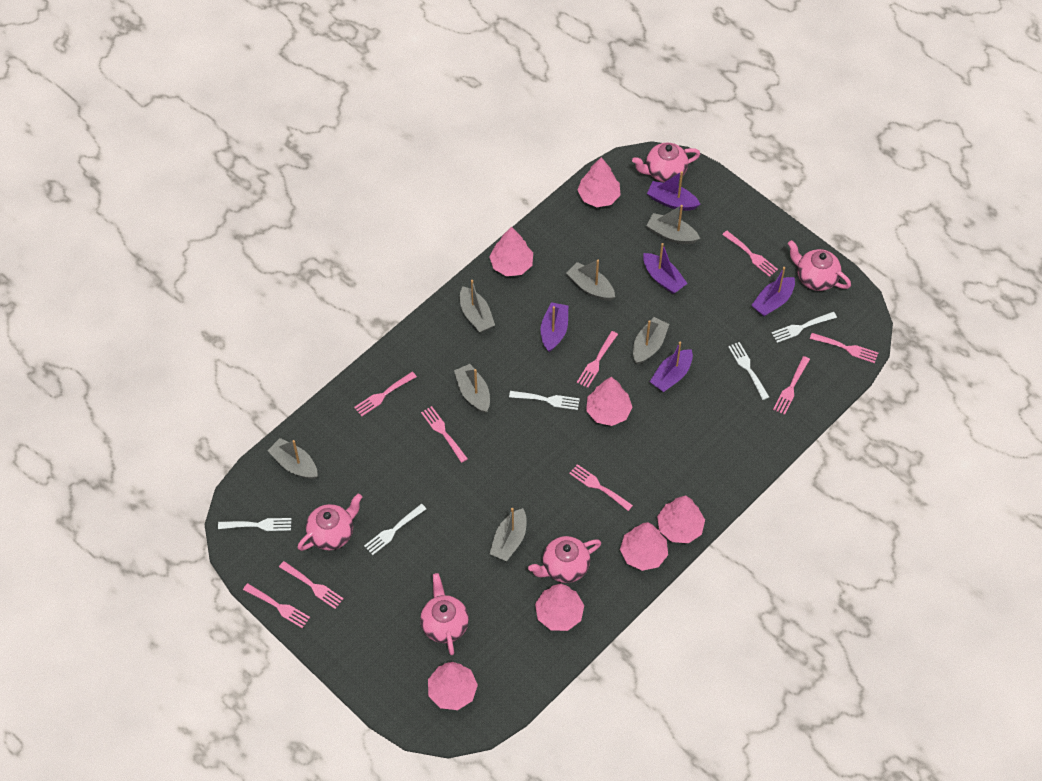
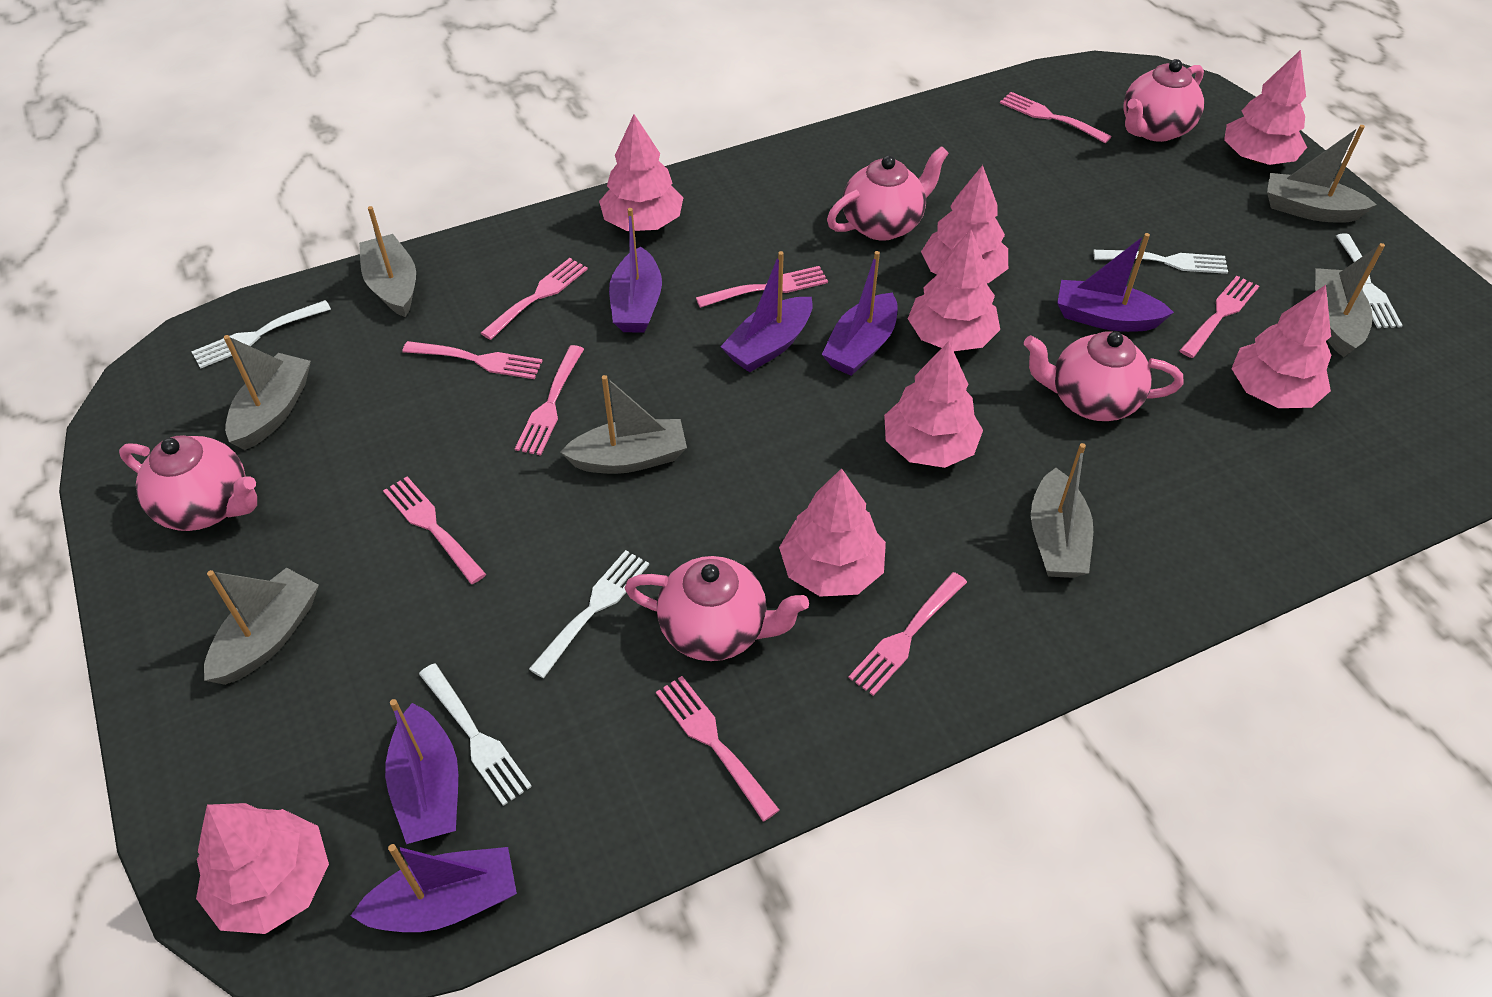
pink tree: [428,662,478,710] [489,227,533,276] [535,583,584,631] [577,157,620,207] [586,377,632,426] [620,522,668,571] [657,495,705,543] = 7 -> [196,803,329,934] [599,114,684,231] [779,468,886,597] [884,341,983,468] [908,229,1000,351] [921,165,1008,283] [1224,50,1307,165] [1231,285,1331,408] = 8
purple boat: [541,302,568,352] [643,243,688,294] [647,171,700,210] [650,342,693,392] [751,267,795,317] = 5 -> [351,844,517,932] [385,699,458,844] [609,208,662,333] [720,251,813,372] [822,251,898,376] [1057,233,1174,332] = 6

